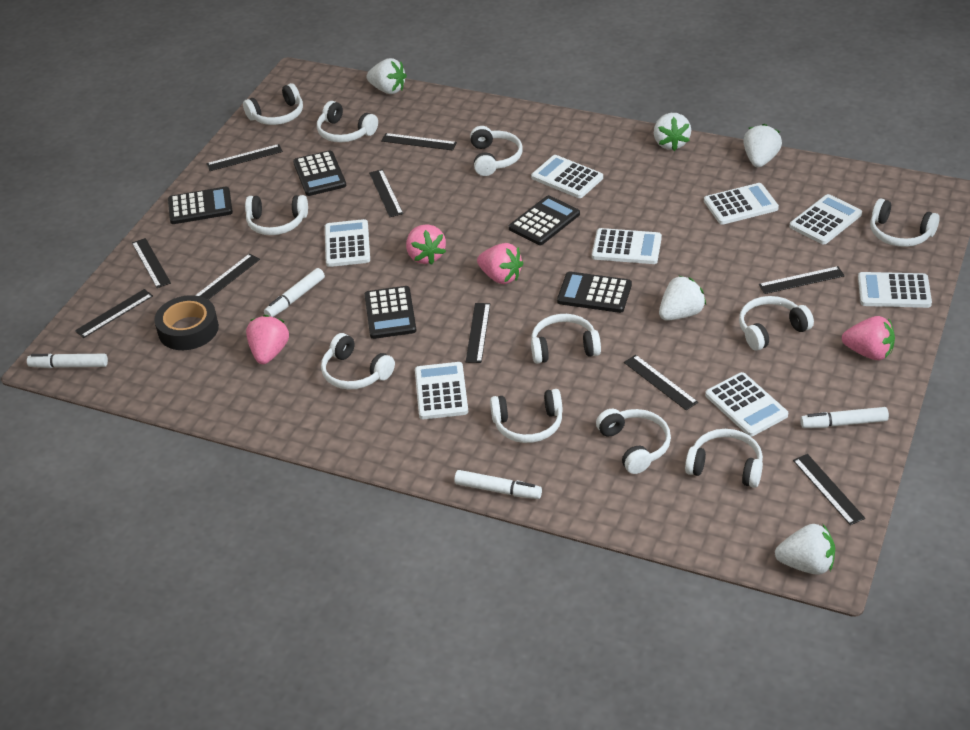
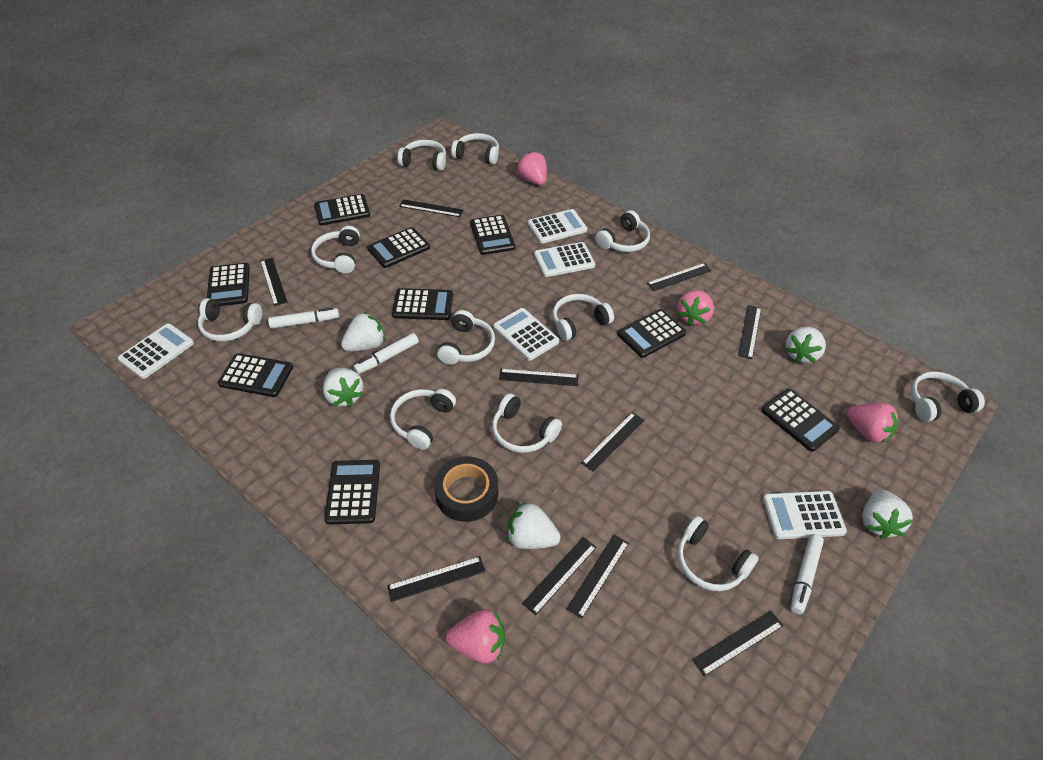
black calculator: [168,187,233,224] [293,150,346,196] [365,286,416,339] [509,195,580,245] [557,272,632,313] = 5 -> [207,263,250,306] [218,353,293,397] [314,194,370,226] [324,460,380,524] [367,227,430,268] [392,288,453,320] [470,215,515,255] [617,309,686,358] [761,389,840,452] = 9
white calculator: [325,219,370,267] [415,362,468,419] [531,155,603,198] [592,228,662,264] [704,183,779,225] [705,372,788,436] [790,194,862,244] [858,272,932,308] = 8 -> [118,323,194,379] [493,308,559,361] [528,209,587,244] [534,242,595,277] [763,491,847,539] = 5
white marker: [27,353,108,368] [264,268,325,317] [454,470,542,499] [800,407,889,428] = 4 -> [268,308,339,329] [353,333,419,374] [790,534,824,614] = 3

